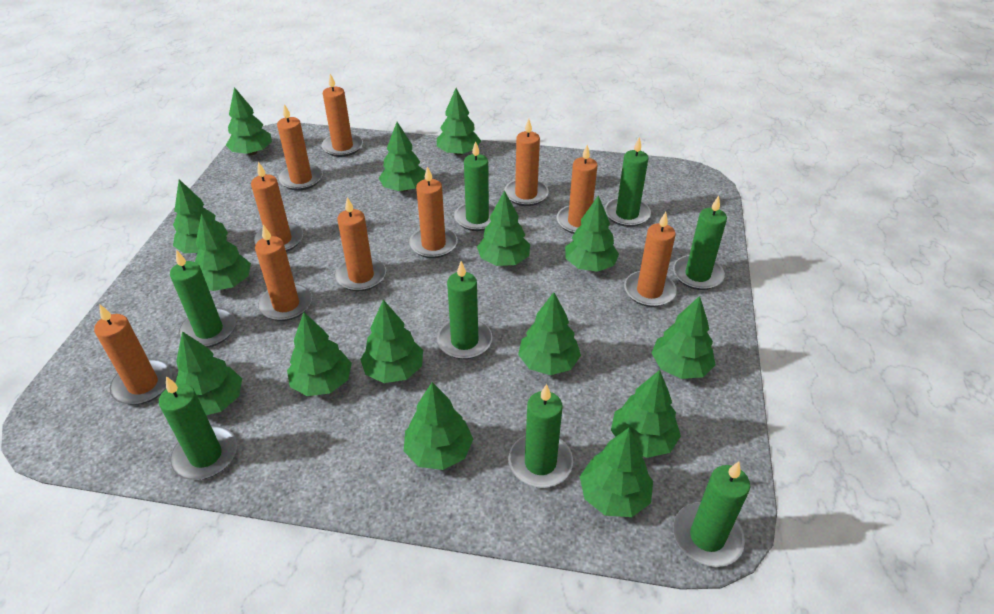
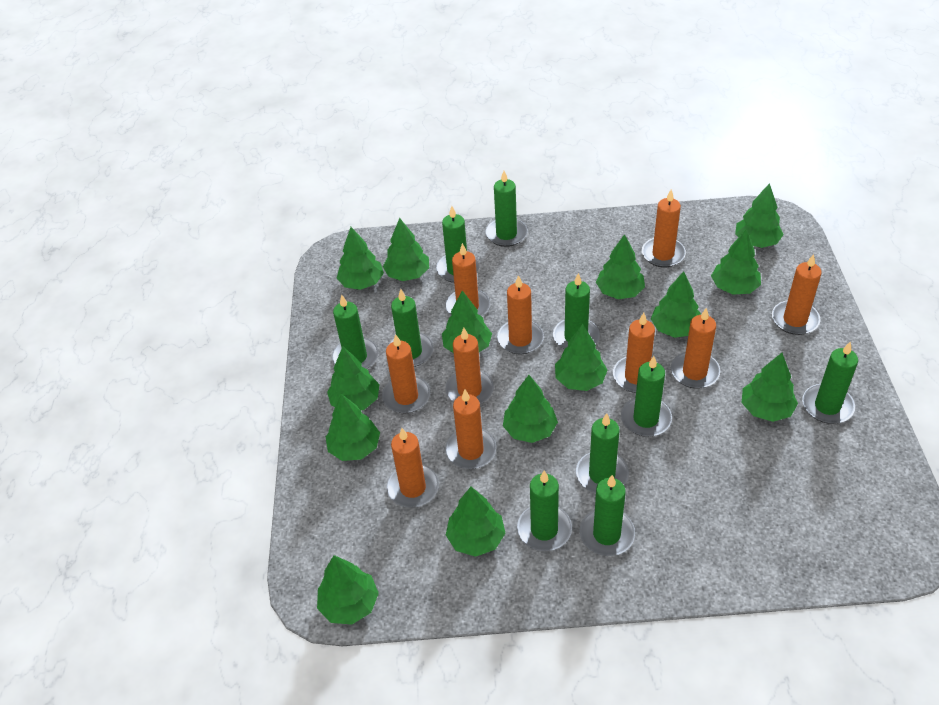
green candle: [159,376,237,480] [170,250,236,348] [437,261,492,359] [454,141,496,231] [508,384,573,488] [605,137,651,227] [673,196,727,290] [673,462,750,567] = 8 -> [332,295,378,369] [389,289,434,367] [436,206,479,283] [486,171,528,247] [517,470,572,551] [553,273,600,349] [576,413,629,493] [579,475,635,556] [621,356,672,437] [802,342,858,424] = 10
green tree: [173,179,228,253] [176,331,242,415] [195,213,251,291] [226,87,272,155] [287,312,352,396] [360,300,423,383] [379,122,426,192] [404,382,473,470] [437,88,481,155] [477,190,530,266] [518,292,581,375] [565,195,619,272] [580,428,653,517] [611,370,681,458] [652,296,716,379] = 15 -> [317,555,379,625] [326,394,380,461] [327,346,380,411] [337,227,384,290] [383,218,429,281] [442,291,492,353] [446,487,505,557] [503,375,558,443] [555,324,607,391] [596,234,645,299] [651,271,701,338] [711,229,761,295] [735,183,784,248] [742,353,798,422] = 14

